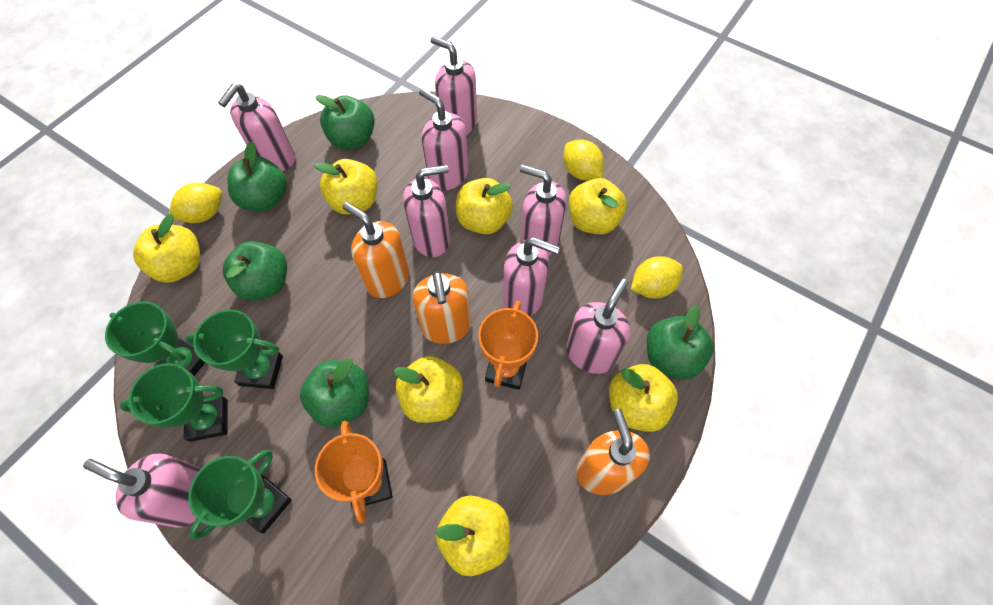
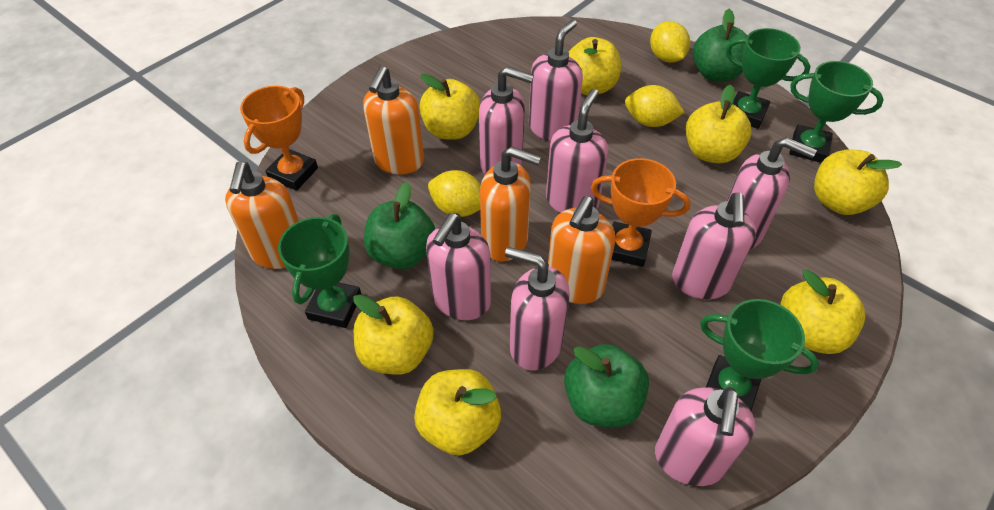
green apple: [223,241,287,301] [227,142,287,211] [300,358,369,427] [315,95,375,149] [647,305,714,380] = 5 -> [364,182,435,269] [564,344,649,427] [693,9,747,82] = 3
orange soap dispenser: [343,202,409,298] [413,271,471,344] [576,409,650,495] = 3 -> [225,162,299,269] [363,66,424,174] [480,146,541,262] [548,196,615,304] = 4

